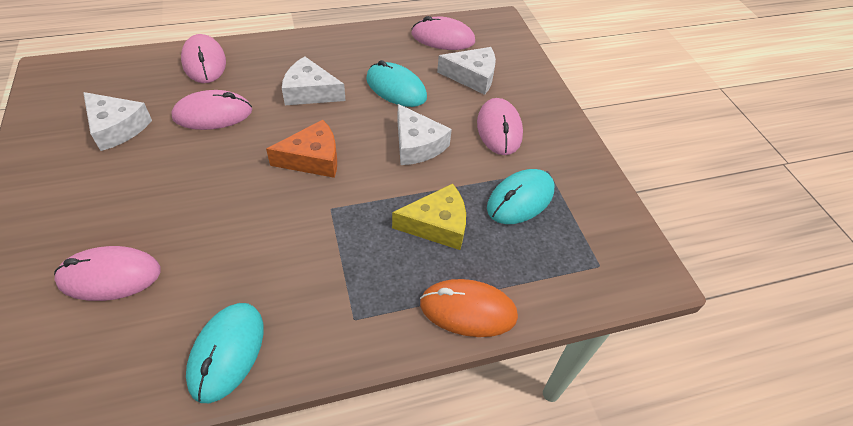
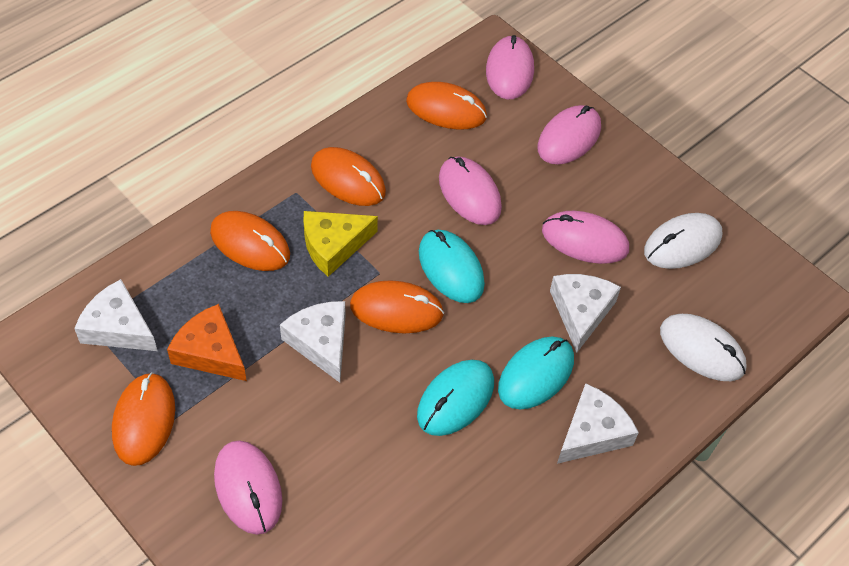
orange mouse: [420,279,518,337] = 1 -> [112,372,175,466] [210,211,290,271] [311,147,386,206] [350,280,444,334] [406,82,487,130] = 5
white mouse: none = 0 -> [644,213,722,269] [660,314,747,381] = 2

